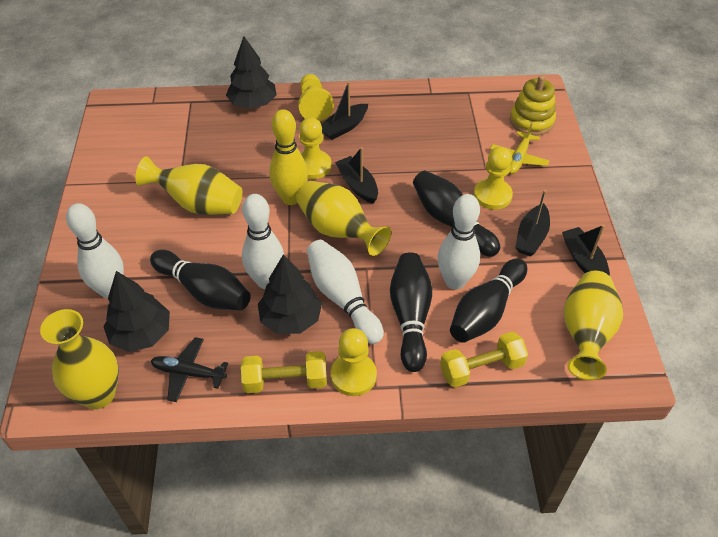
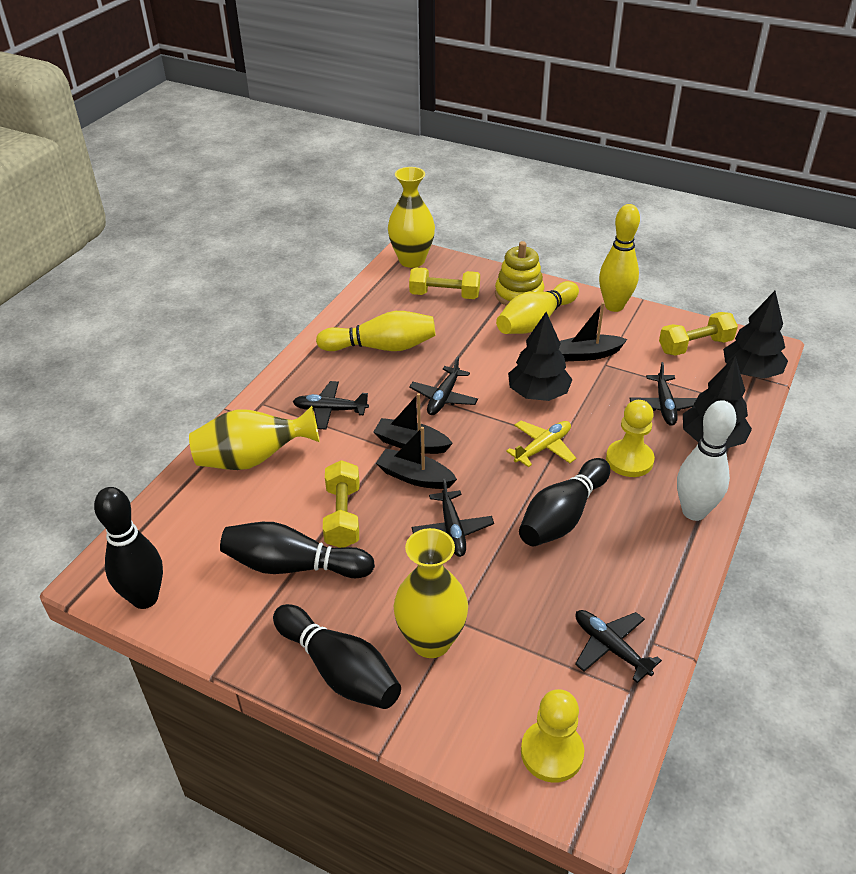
black boat: [321,81,368,140] [335,147,378,204] [515,190,550,256] [562,225,610,276] = 4 -> [373,393,453,454] [376,427,457,489] [559,302,627,362] = 3
black plane: [151,337,228,402] = 1 -> [293,381,369,430] [409,356,478,415] [412,479,494,557] [575,610,662,683] [629,362,697,426] = 5
white bowling pin: [66,203,124,299] [242,194,284,289] [307,240,384,344] [437,194,480,290] = 4 -> [677,400,736,521] = 1
yellow bowling pin: [269,109,308,205] = 1 -> [316,311,436,351] [496,281,579,334] [599,204,640,312] = 3
yellow dumbbell: [241,351,327,393] [440,332,528,387] = 2 -> [323,460,359,548] [409,267,480,299] [659,312,738,356] = 3
yellow pawn: [298,74,334,121] [299,117,332,179] [331,328,377,396] [474,147,513,210] = 4 -> [521,689,584,783] [606,400,655,477] = 2
yellow vase: [40,309,119,409] [135,156,243,215] [296,181,391,256] [563,271,623,380] = 4 -> [189,406,320,470] [388,167,435,268] [394,528,468,658] = 3

